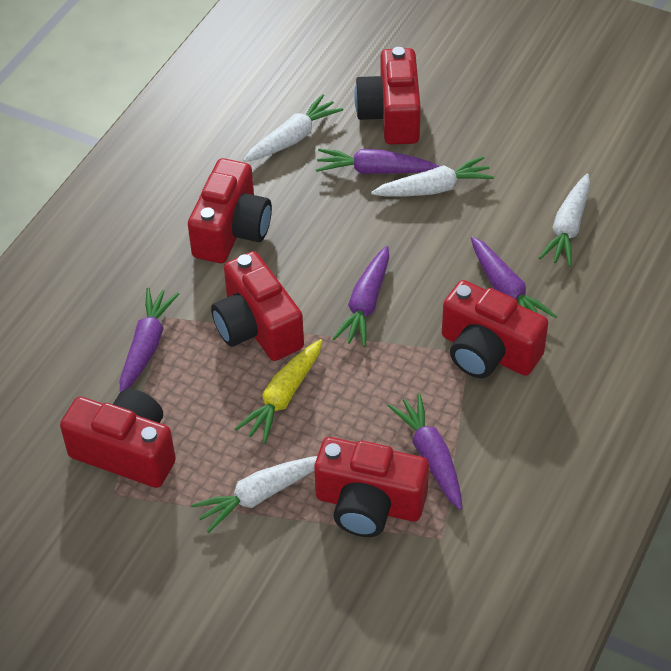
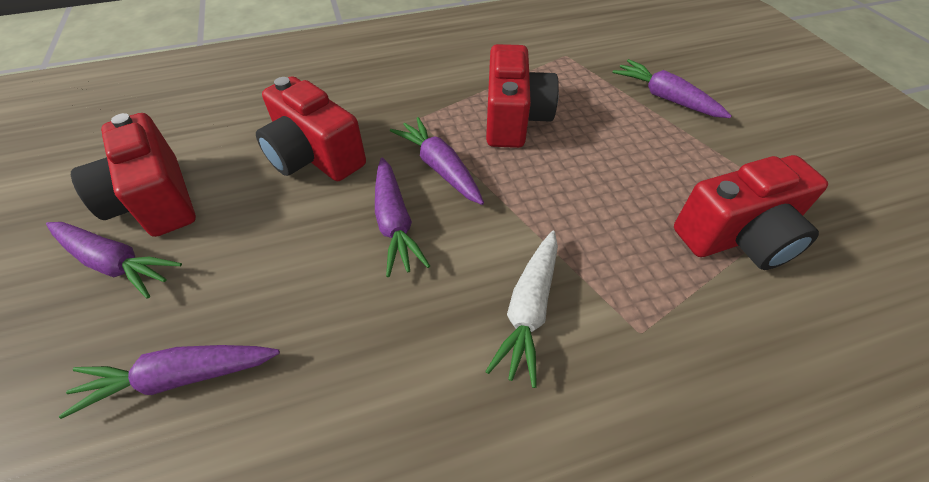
red camera: [60,389,176,488] [188,158,272,263] [211,251,304,361] [314,437,429,537] [354,47,421,145] [442,280,548,378] = 6 -> [71,113,196,237] [256,76,366,181] [486,44,559,148] [674,155,828,270] = 4
white carrot: [191,456,317,533] [243,94,343,162] [371,156,494,196] [539,174,590,267] = 4 -> [485,231,558,388] = 1
yellow carrot: [235,339,322,444] = 1 -> none = 0

